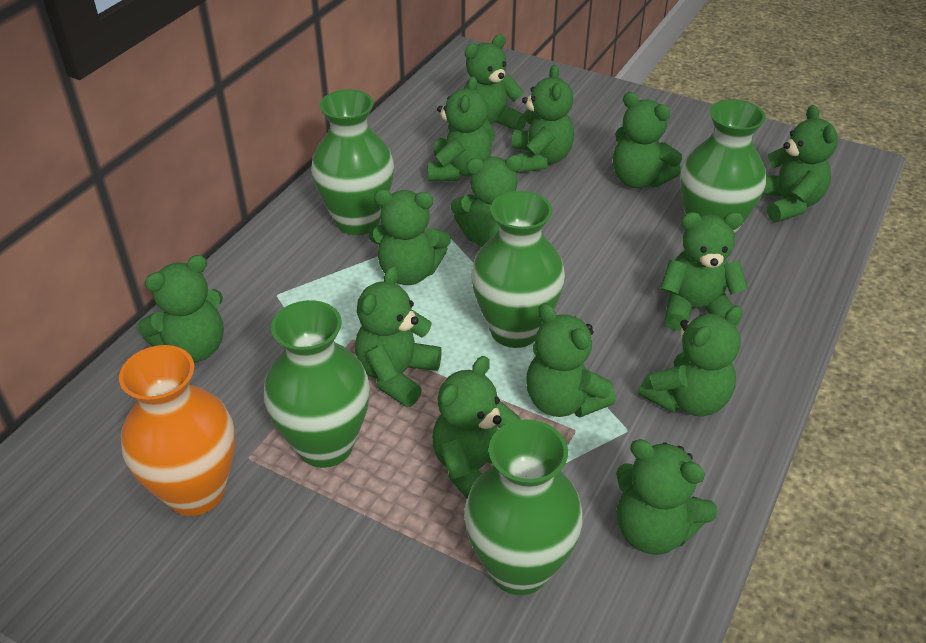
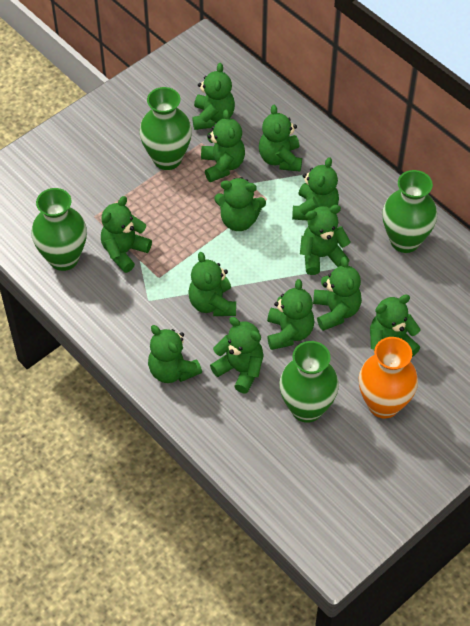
green teddy bear: [137,255,224,362] [355,266,442,407] [369,189,451,285] [427,76,492,181] [432,356,520,498] [451,155,523,247] [464,34,526,142] [511,65,574,173] [526,303,616,417] [613,92,682,188] [616,439,718,555] [639,306,743,416] [660,212,749,331] [762,105,838,222] = 14 -> [101,196,152,273] [148,325,202,383] [188,252,236,316] [192,63,235,130] [201,110,245,182] [210,317,264,393] [214,177,266,231] [259,105,302,171] [267,279,314,350] [292,157,339,220] [300,205,351,275] [313,257,362,331] [370,294,421,357] = 13
green vase: [264,300,370,468] [311,89,394,235] [464,419,583,595] [471,191,565,348] [680,99,766,234] = 5 -> [31,188,87,271] [139,87,192,170] [279,341,339,423] [382,170,437,253] = 4

